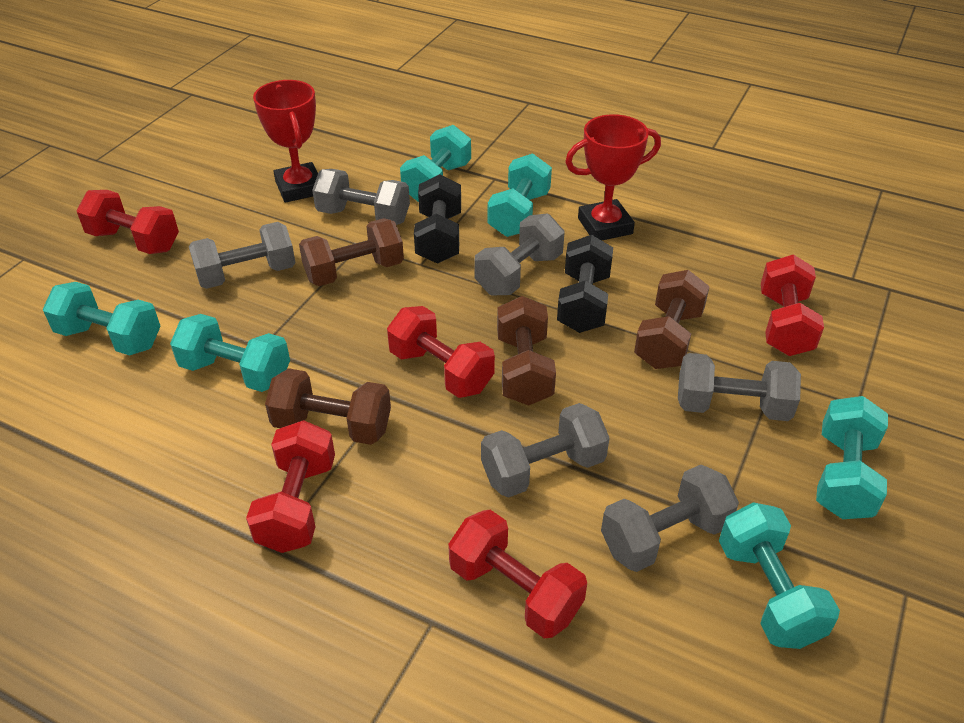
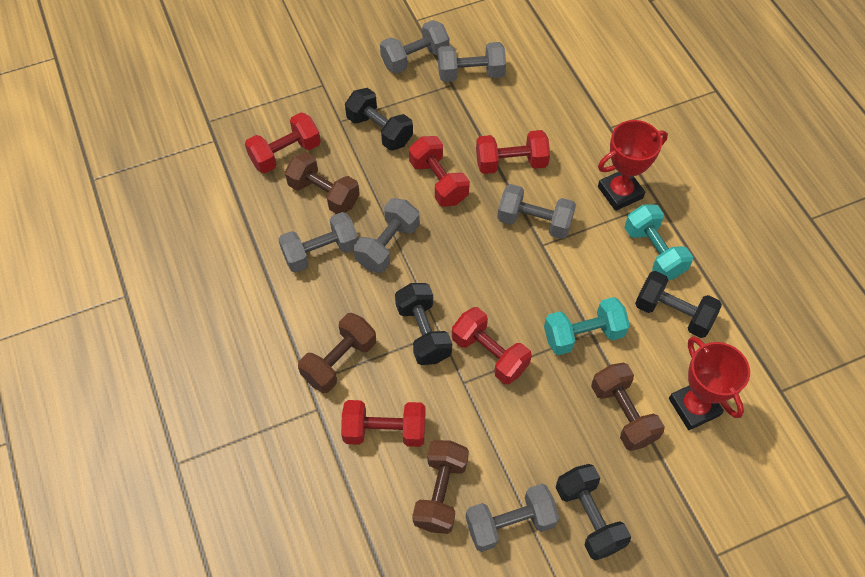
black dumbbell: [414,174,461,264] [557,235,613,333] = 2 -> [345,88,413,151] [395,283,452,365] [556,464,631,560] [635,271,722,338] = 4
turquoise dumbbell: [43,282,161,355] [170,314,290,392] [400,125,471,202] [488,153,552,237] [719,502,840,649] [816,396,888,519] = 6 -> [544,297,630,355] [625,204,693,280] = 2

